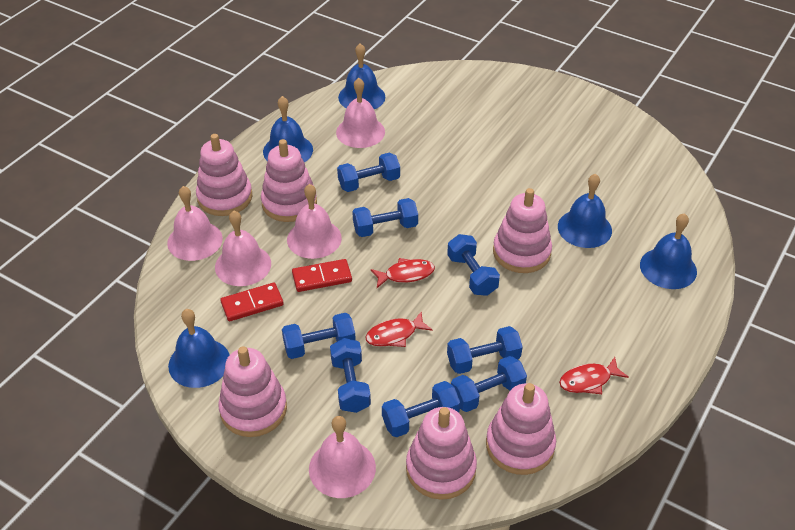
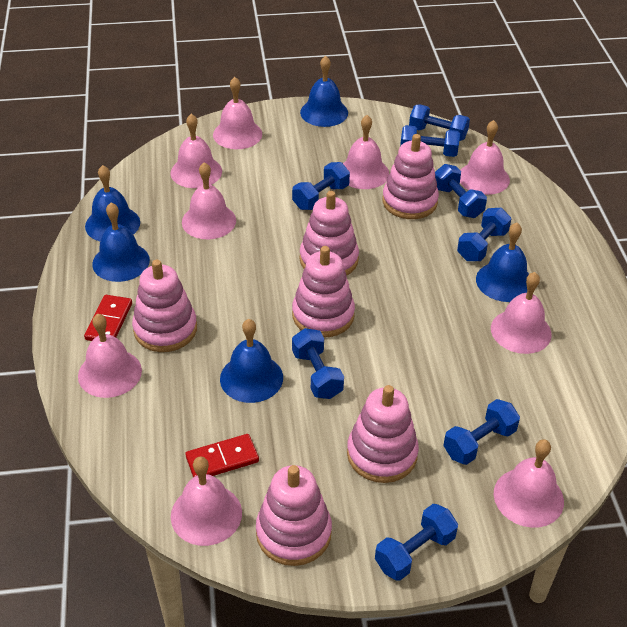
pink bell: [167,186,223,261] [215,211,271,286] [287,184,342,259] [309,416,376,498] [336,78,385,148] = 5 -> [78,314,142,398] [170,114,222,188] [171,457,242,546] [182,162,236,239] [213,77,262,149] [343,115,389,189] [460,120,510,195] [491,272,552,354] [494,439,564,528] = 9
red fish: [366,311,433,347] [371,258,435,288] [559,357,629,394] = 3 -> none = 0

